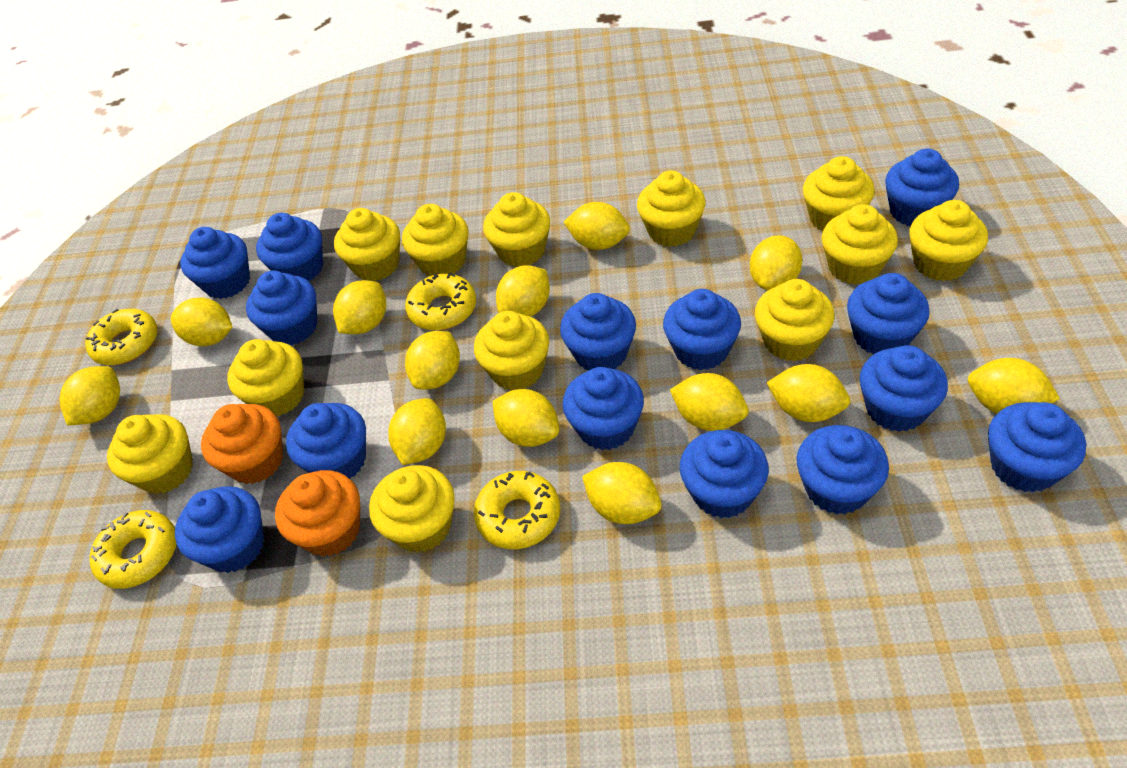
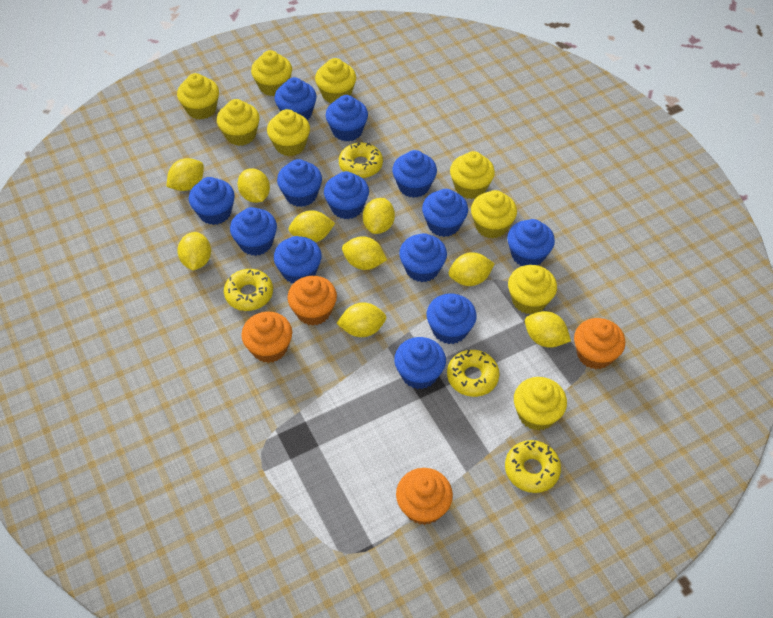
blue cupcake: [175,486,264,573] [180,227,250,299] [246,271,317,345] [256,213,323,282] [286,403,366,479] [560,293,636,370] [562,367,644,450] [663,289,741,370] [680,430,769,518] [797,425,889,515] [847,273,930,355] [859,345,948,432] [885,149,959,226] [988,402,1086,493] = 14 -> [189,177,235,225] [230,207,277,256] [274,236,322,283] [275,77,317,120] [277,159,322,207] [324,171,369,219] [325,95,368,141] [392,150,437,198] [394,337,446,389] [399,233,447,282] [422,189,468,237] [427,294,477,344] [507,219,555,266] = 13
orange cupcake: [201,404,283,484] [275,470,360,557] = 2 -> [241,312,292,363] [287,276,337,326] [396,468,453,525] [574,318,625,369] = 4
yellow cupcake: [107,414,193,494] [227,339,304,416] [334,208,400,281] [369,465,455,553] [402,204,469,276] [474,311,549,391] [483,192,550,267] [637,171,706,247] [755,279,834,361] [803,156,875,232] [822,204,898,285] [909,200,988,281] = 12 -> [177,73,219,119] [217,99,260,146] [251,50,292,96] [267,109,310,156] [315,58,356,103] [450,151,495,199] [471,190,517,238] [508,265,557,314] [514,377,567,430] = 9
yellow lemon: [60,366,120,425] [171,297,232,346] [333,280,386,334] [388,398,446,465] [405,331,460,390] [493,389,559,447] [496,265,550,317] [564,202,630,250] [582,462,661,524] [670,373,749,431] [750,235,802,290] [767,364,850,422] [968,358,1060,414] = 13 -> [167,158,204,191] [177,232,211,270] [237,168,270,203] [288,210,335,243] [336,302,386,337] [342,236,387,270] [363,198,395,234] [448,252,494,286] [525,311,571,348] = 9

